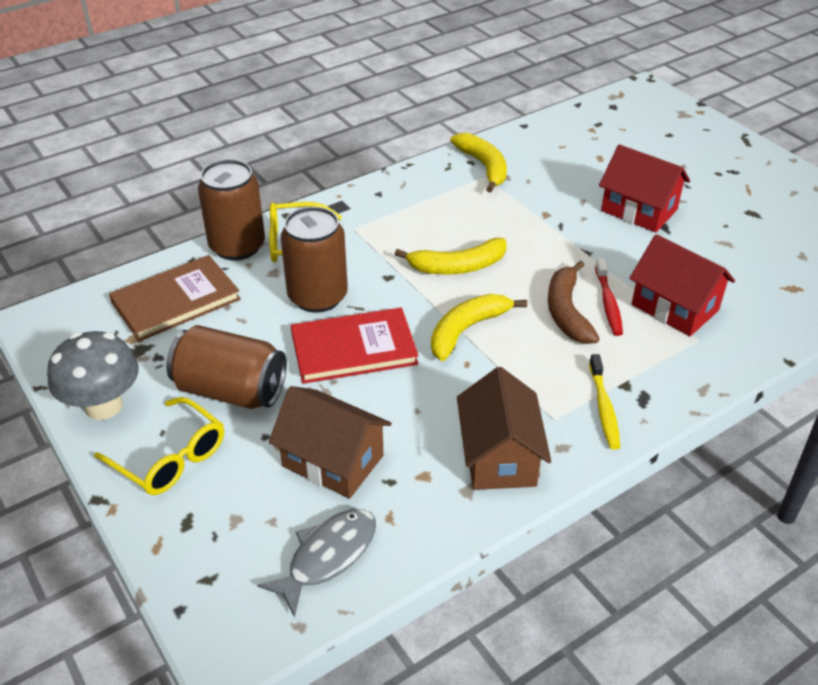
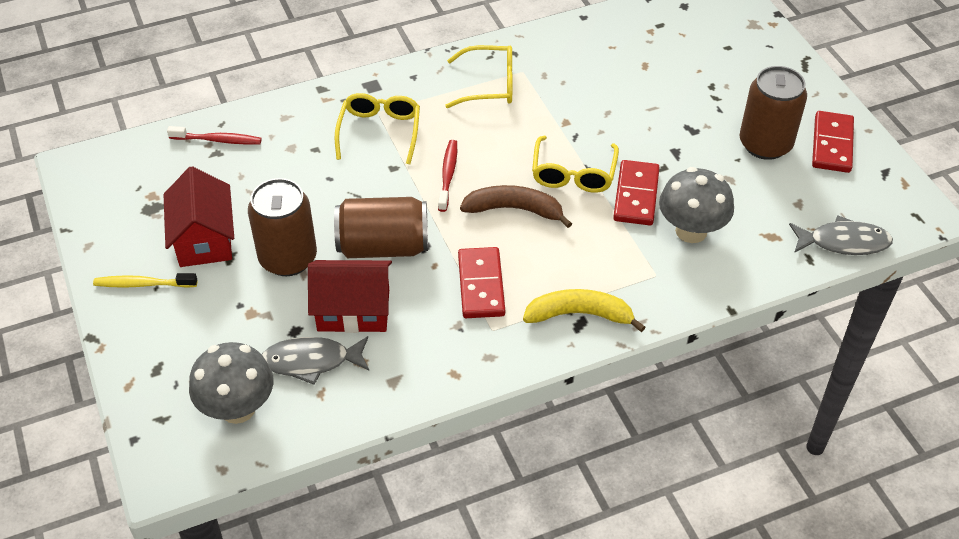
brown book: [109,255,241,341] = 1 -> none = 0
brown house: [269,386,392,499] [457,367,551,490] = 2 -> none = 0
grey fish: [257,509,376,618] = 1 -> [262,336,369,385] [789,215,893,255] = 2
grey mushroom: [47,331,139,420] = 1 -> [189,342,273,424] [659,167,734,243] = 2
red book: [291,308,418,384] = 1 -> none = 0
red domino: none = 0 -> [458,247,505,318] [613,160,660,225] [812,111,854,173] = 3
red toothbrush: [595,258,623,336] = 1 -> [167,126,262,145] [438,140,457,212] = 2
yellow banana: [395,238,507,275] [431,294,527,361] [450,133,507,193] = 3 -> [523,289,645,332] = 1
yellow glasses: [94,397,224,495] [269,202,342,263] = 2 -> [335,93,420,164] [445,45,513,108] [532,136,619,193] = 3

